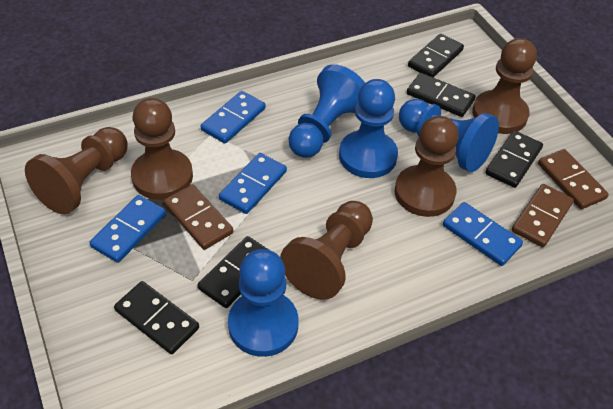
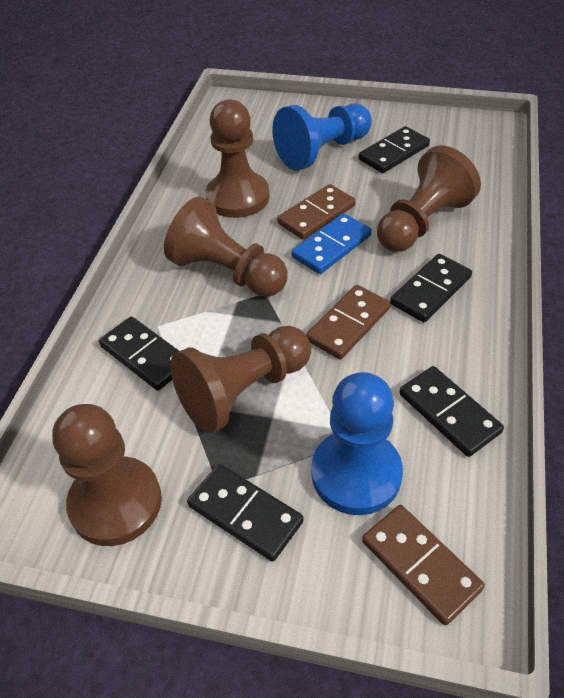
blue domino: [89,195,166,263] [201,91,266,143] [219,153,287,214] [443,202,523,266] = 4 -> [292,213,372,274] = 1
blue pawn: [228,249,299,357] [288,64,365,158] [339,79,398,178] [399,99,499,172] = 4 -> [272,104,372,171] [311,372,403,515] = 2

